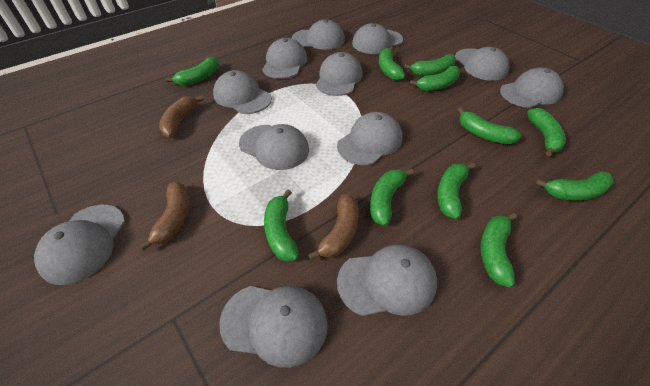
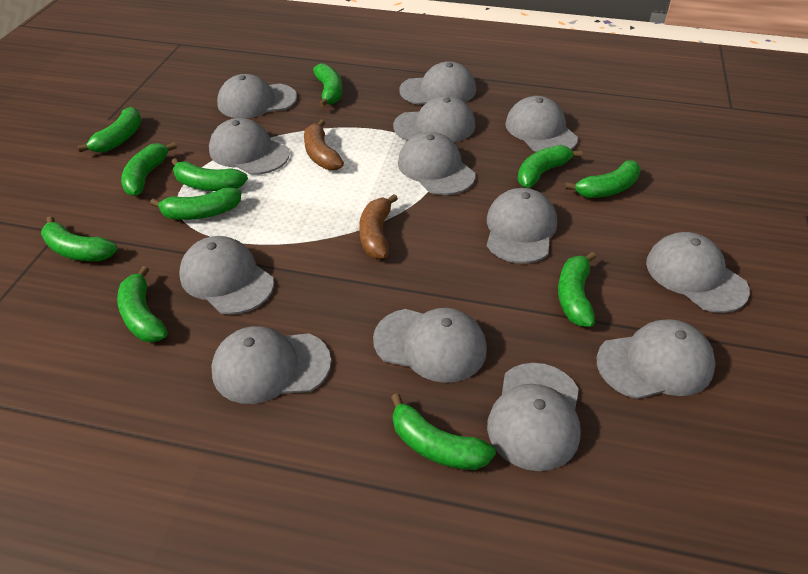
brown banana: [139,182,189,251] [159,95,204,138] [308,194,359,260] = 3 -> [304,120,344,170] [359,194,398,259] = 2
grey cap: [34,205,125,285] [213,70,272,114] [219,286,328,368] [239,124,309,170] [262,38,307,79] [292,20,345,50] [316,52,363,96] [337,112,402,165] [337,244,437,316] [352,23,403,54] [455,47,510,81] [500,68,564,108] = 12 -> [179,236,274,315] [209,118,289,175] [211,326,331,404] [217,74,297,118] [373,308,487,383] [393,96,475,142] [398,132,475,195] [399,61,476,105] [487,188,557,264] [487,363,581,471] [505,96,578,152] [597,319,716,399] [646,232,750,313] = 13

